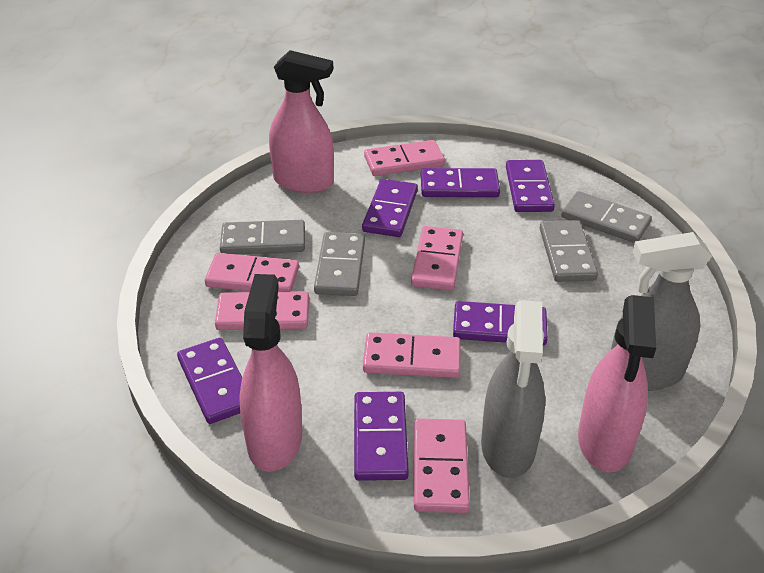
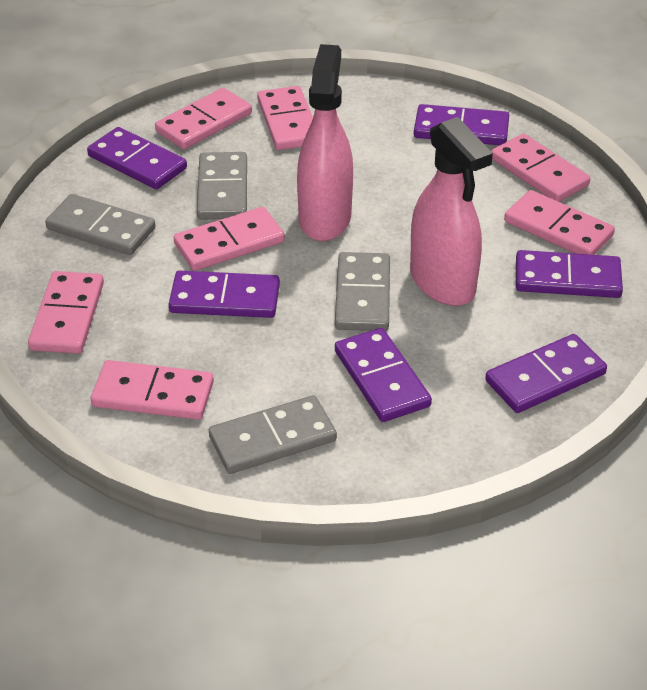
grey spray bottle: [481,300,546,478] [611,232,712,391] = 2 -> none = 0
pink domino: [205,253,299,292] [215,291,309,330] [363,332,461,378] [364,140,445,176] [411,226,463,291] [414,418,470,513] = 6 -> [28,271,104,354] [91,360,214,420] [155,88,252,149] [174,207,285,271] [257,86,313,150] [491,134,590,202] [504,190,615,255] = 7
pink spray bottle: [239,274,302,472] [269,50,334,193] [578,295,656,472] = 3 -> [297,44,353,241] [410,117,493,306] = 2

